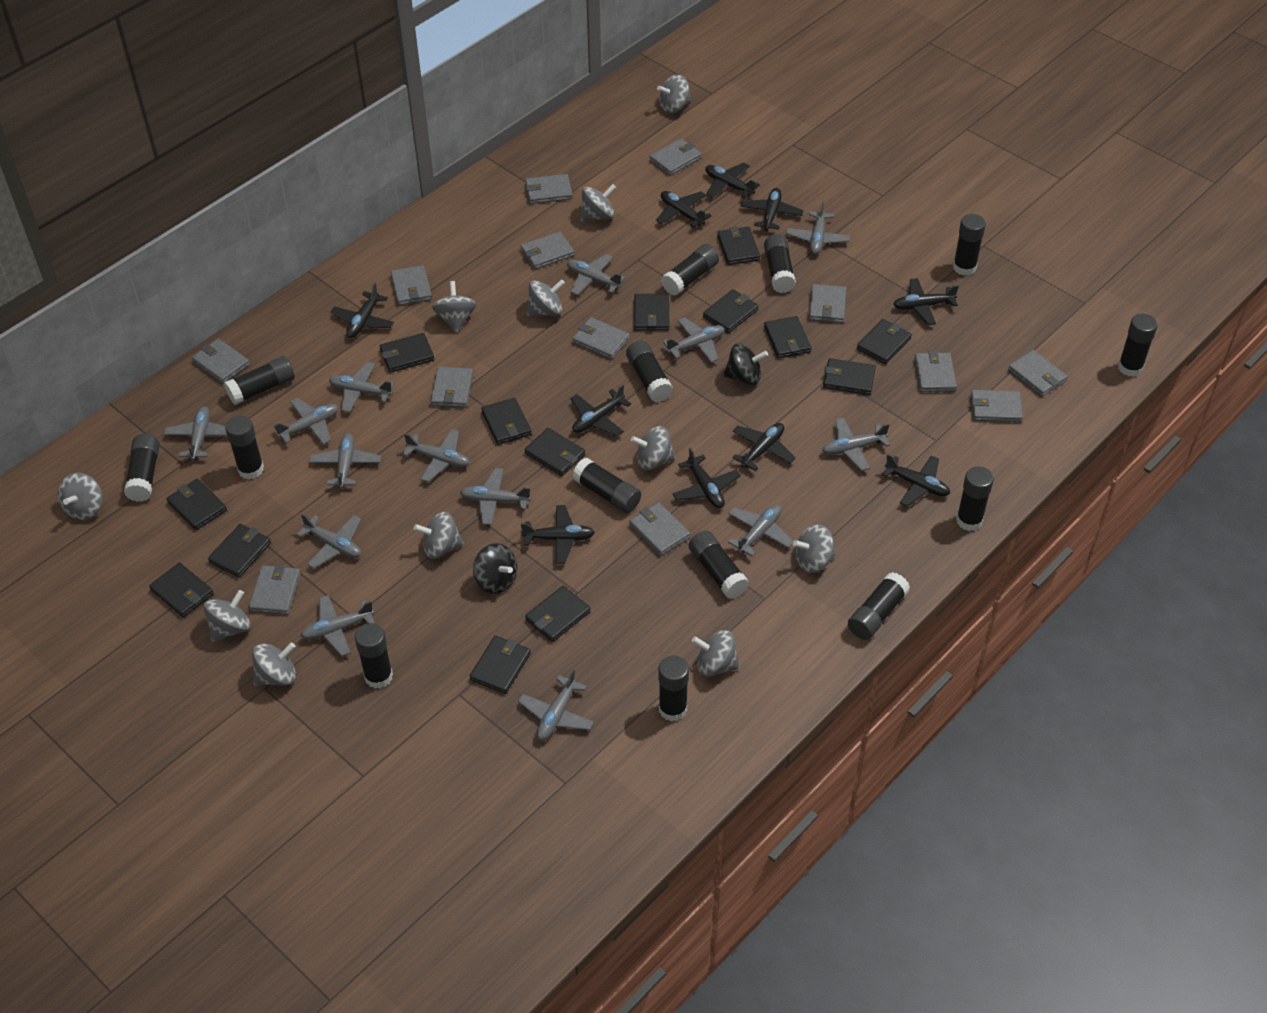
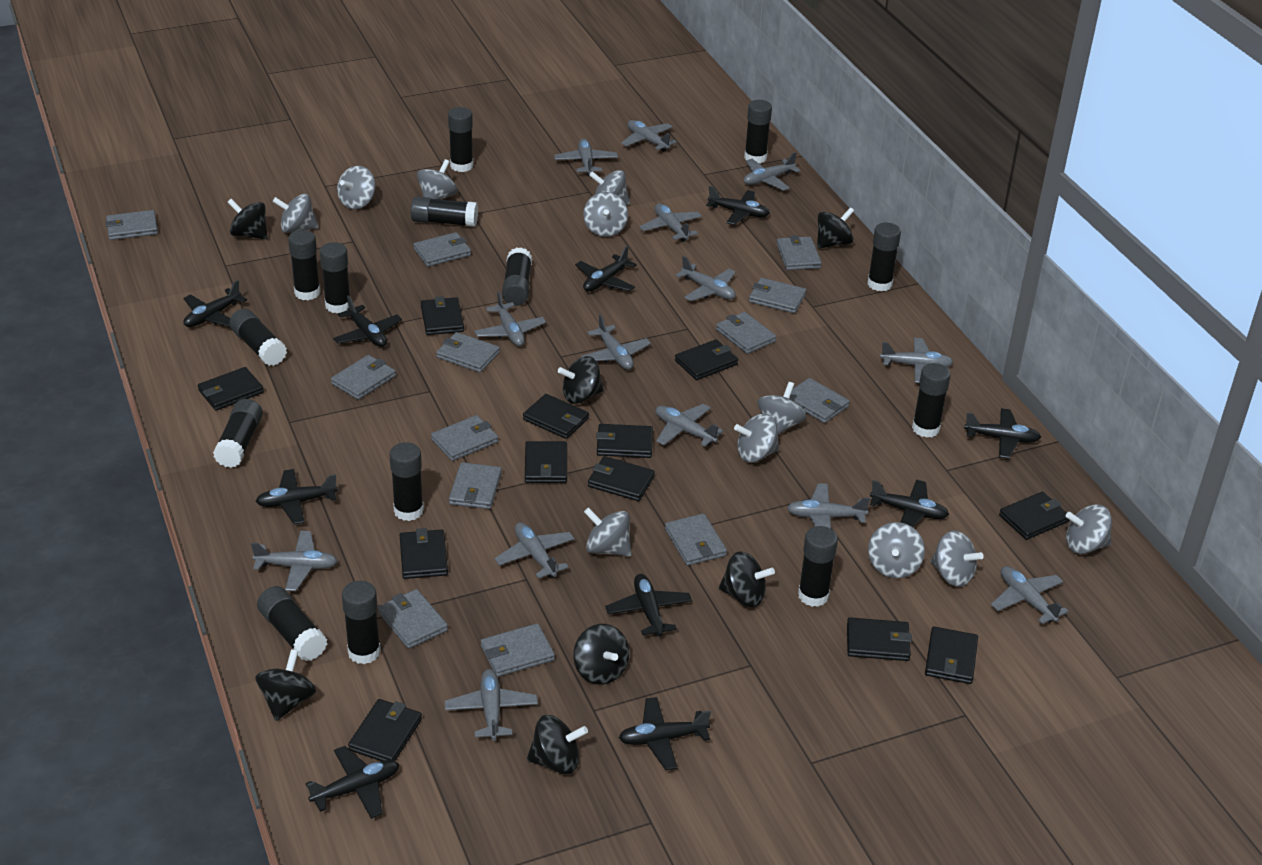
black spinning top: [473,543,517,594] [723,343,768,385] = 2 -> [228,199,268,239] [255,649,316,721] [527,715,588,774] [558,356,604,404] [573,624,629,684] [719,551,775,607] [817,207,854,249] = 7
black wallet: [149,563,214,617] [166,479,227,530] [208,524,271,578] [380,333,434,373] [470,636,531,694] [481,398,532,445] [524,428,585,476] [525,585,590,642] [634,294,669,331] [703,289,759,333] [717,226,760,265] [764,316,811,359] [823,358,876,395] [857,319,912,364] = 14 -> [198,367,264,411] [348,699,422,761] [400,528,448,579] [421,296,464,335] [523,394,589,439] [525,441,567,483] [588,456,655,501] [596,424,653,458] [675,339,738,380] [847,617,912,661] [925,626,978,684] [999,492,1069,540] = 12

